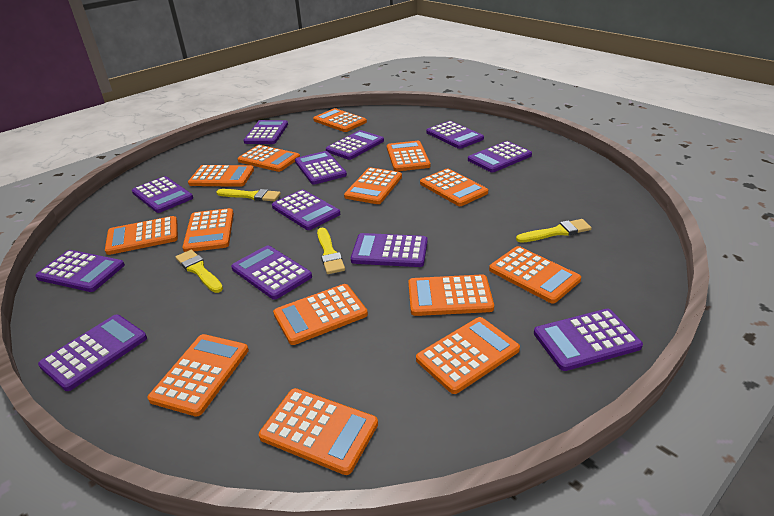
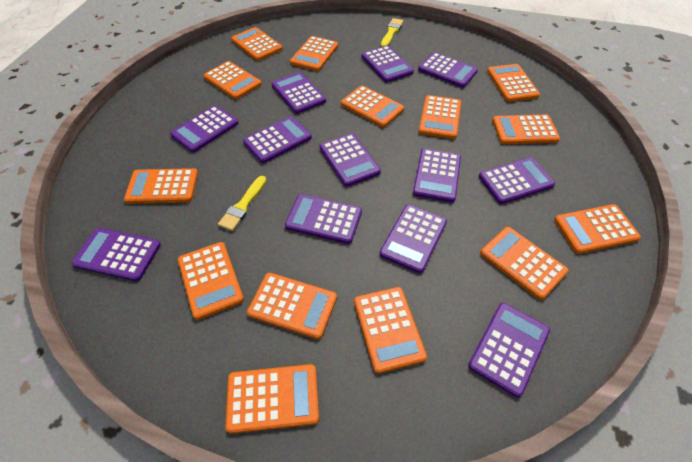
yellow brush: [176,250,223,293] [216,189,281,201] [317,228,345,274] [516,219,592,243] = 4 -> [218,176,266,231] [381,18,403,47] = 2

